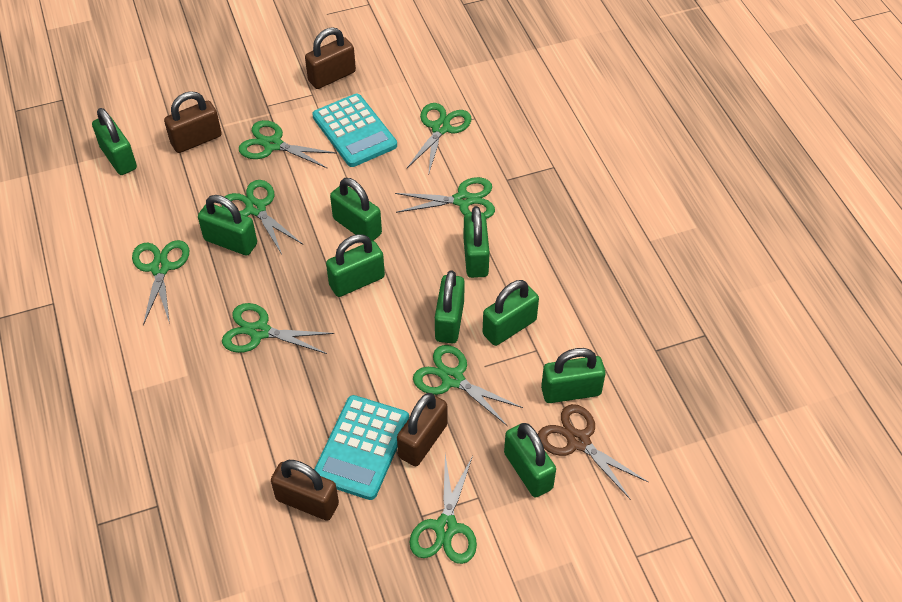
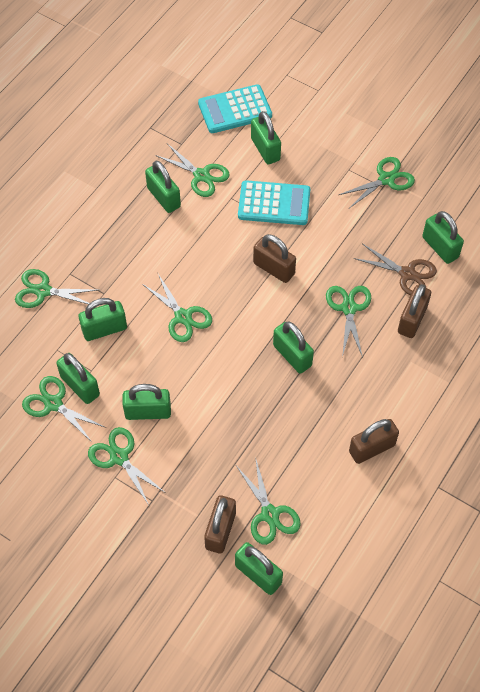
green padlock: [92,108,137,175] [198,195,257,256] [326,234,385,297] [330,178,382,241] [435,270,465,344] [463,206,490,278] [483,280,539,346] [504,423,556,498] [541,348,605,403] = 9 -> [56,353,100,404] [79,298,127,341] [122,384,171,420] [145,161,181,213] [235,542,283,595] [251,111,281,164] [273,322,314,374] [422,211,464,264] = 8

